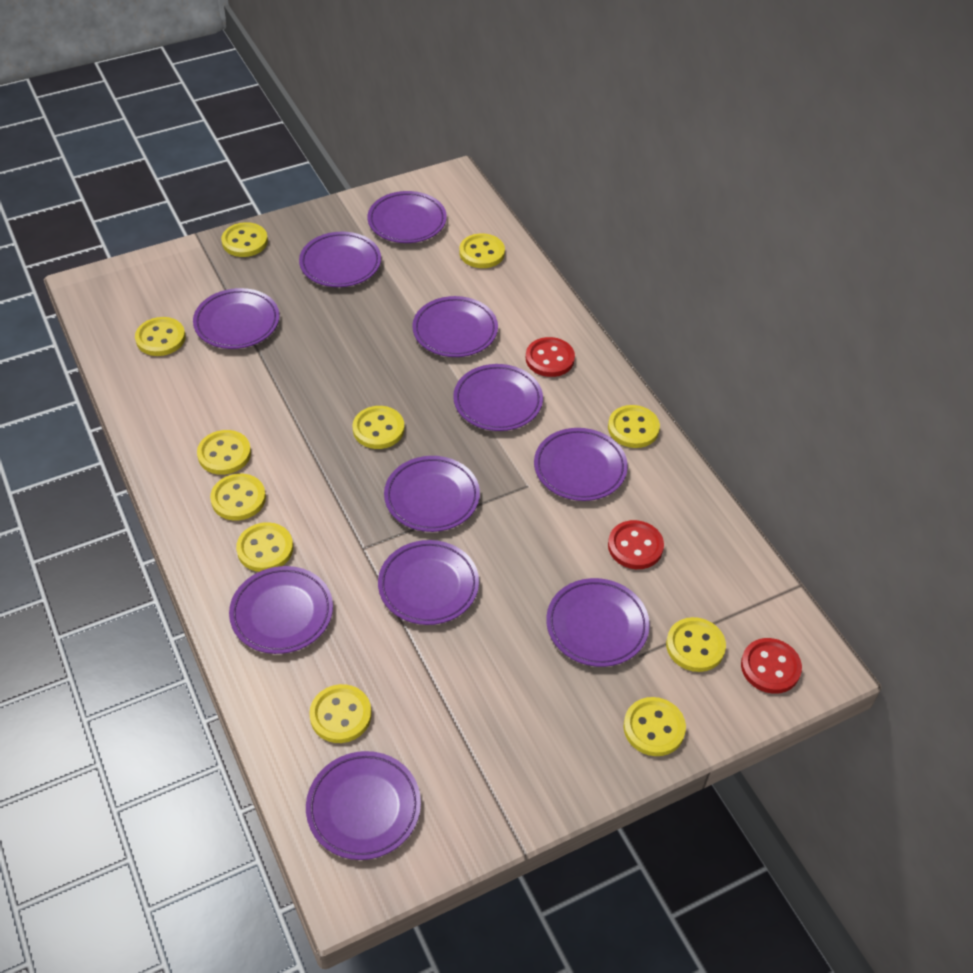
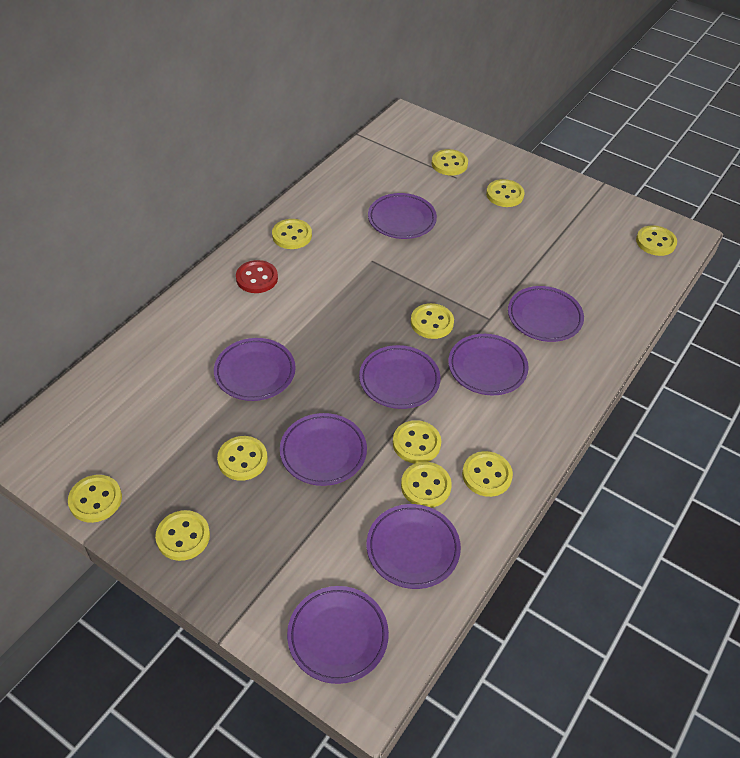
purple plate: [193,288,280,349] [229,566,333,654] [299,232,381,287] [306,751,421,860] [367,191,447,243] [378,540,479,625] [384,456,480,532] [412,296,498,357] [453,364,543,431] [534,428,628,501] [546,578,650,667] = 11 -> [214,338,296,401] [280,413,367,486] [287,586,389,684] [359,345,441,409] [367,504,461,589] [368,193,437,239] [448,334,529,395] [508,286,584,342] = 8
red button: [526,337,575,377] [608,520,664,569] [741,638,802,694] = 3 -> [236,260,278,293] = 1

